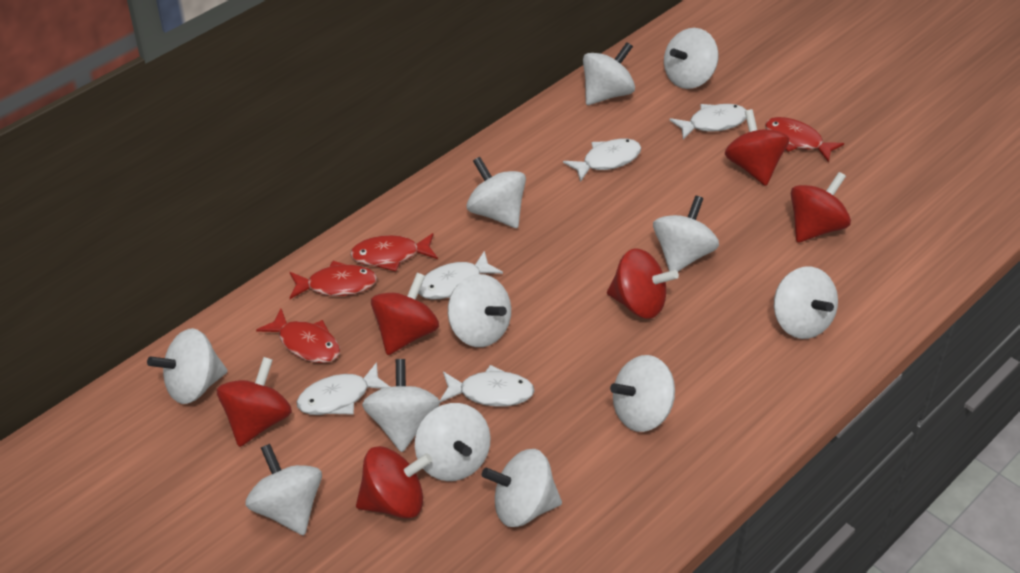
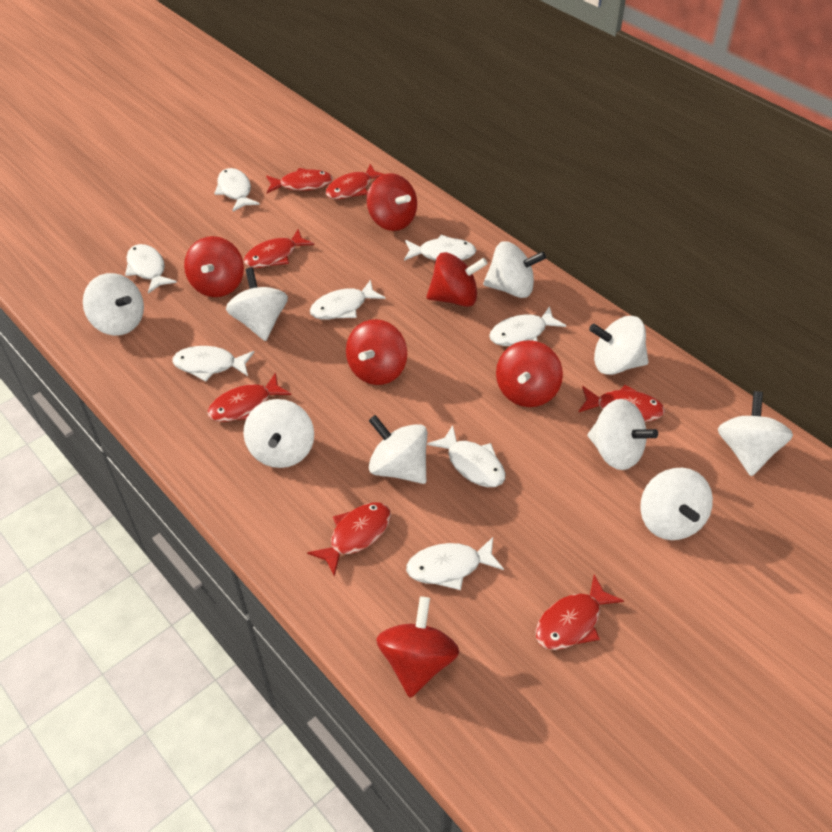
red fish: [256,309,340,363] [290,261,377,299] [350,233,438,272] [765,117,844,162] = 4 -> [207,373,291,422] [244,229,314,268] [266,168,333,193] [307,502,391,577] [325,164,384,199] [535,575,624,650] [579,385,665,422] = 7
white fish: [296,362,390,415] [418,251,503,299] [440,365,535,407] [563,139,641,182] [670,104,746,140] = 5 -> [125,244,177,294] [172,346,254,381] [214,168,260,212] [310,280,385,320] [404,235,476,261] [406,537,504,590] [427,425,506,487] [489,306,566,346] = 8
white spinning top: [147,328,227,404] [245,444,322,535] [362,359,440,452] [415,403,491,481] [448,274,511,347] [466,157,526,228] [482,449,562,527] [583,42,635,105] [610,355,675,432] [653,196,719,271] [664,28,719,89] [774,267,838,339] = 12 -> [83,273,144,336] [226,267,288,341] [244,399,314,468] [368,415,427,484] [483,241,546,298] [588,399,658,470] [589,316,649,375] [640,468,713,540] [718,391,793,476] = 9

